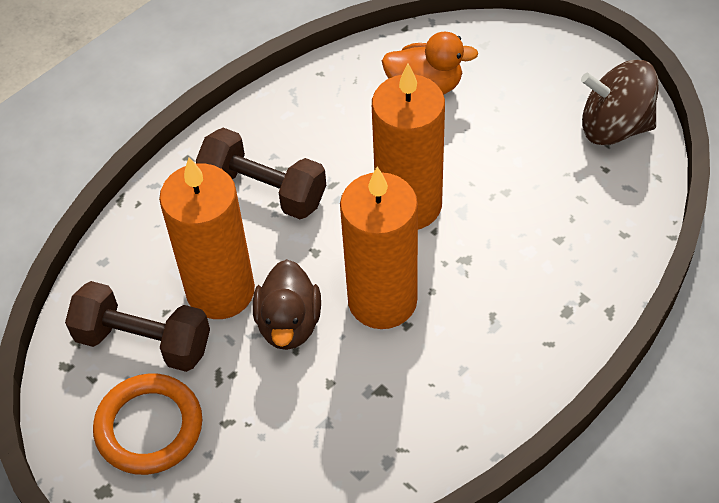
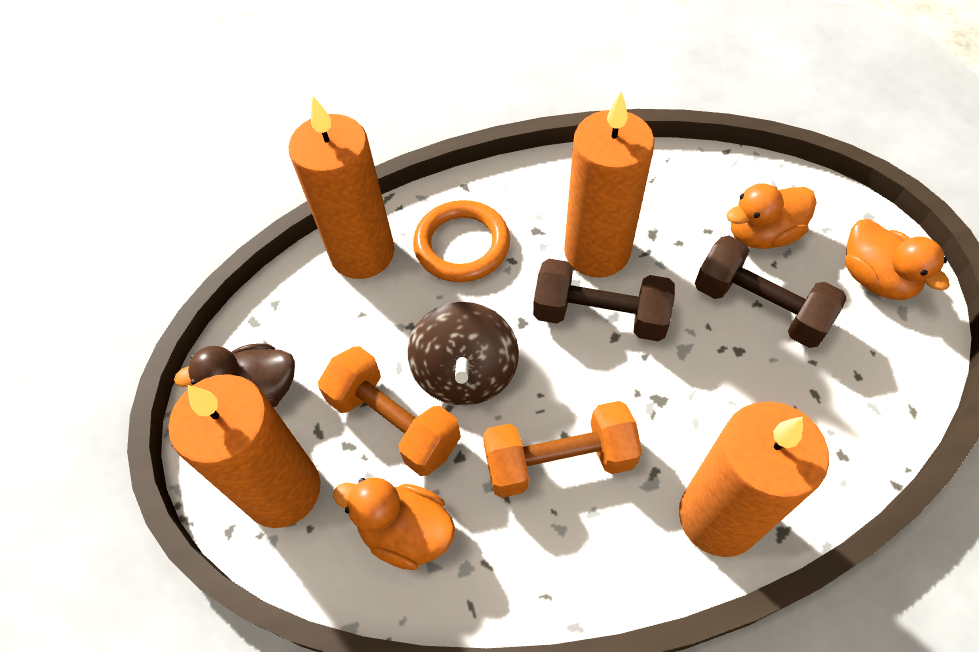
orange candle: [159,157,255,319] [340,166,418,329] [372,64,445,230] = 3 -> [168,374,320,528] [289,96,395,279] [564,91,654,278] [679,402,829,557] = 4
orange duck: [382,31,479,95] = 1 -> [333,477,455,570] [727,183,817,249] [845,219,950,300] = 3
orange dumbbell: none = 0 -> [318,346,461,476] [483,401,642,498] = 2

